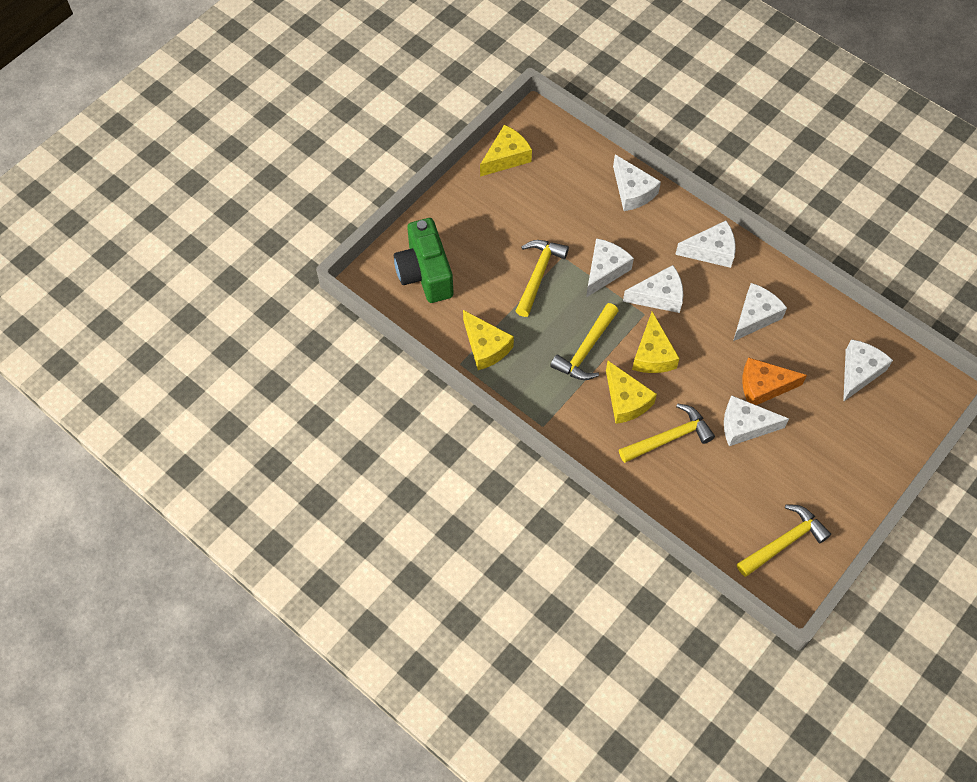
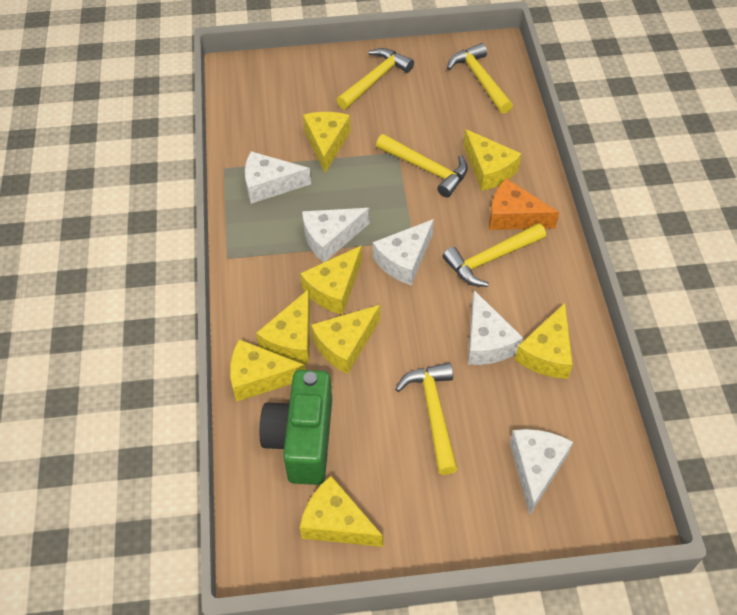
white cheese: [586,238,634,297] [613,154,661,211] [623,265,683,313] [675,221,736,268] [724,395,789,446] [733,283,787,341] [843,339,893,402] = 7 -> [245,151,311,204] [302,208,369,262] [373,219,434,285] [468,290,523,365] [510,429,573,515] = 5
yellow cheese: [463,310,514,370] [480,125,532,177] [606,361,657,424] [632,311,680,373] = 4 -> [230,339,306,402] [256,289,310,364] [300,245,362,315] [300,476,383,547] [303,112,351,173] [311,305,380,374] [463,129,522,191] [515,303,573,379] = 8
yellow hammer: [516,240,569,317] [550,303,618,380] [619,403,715,463] [737,504,831,577] = 4 -> [337,48,414,110] [376,134,468,197] [395,363,458,475] [443,223,546,287] [447,43,513,114] = 5

